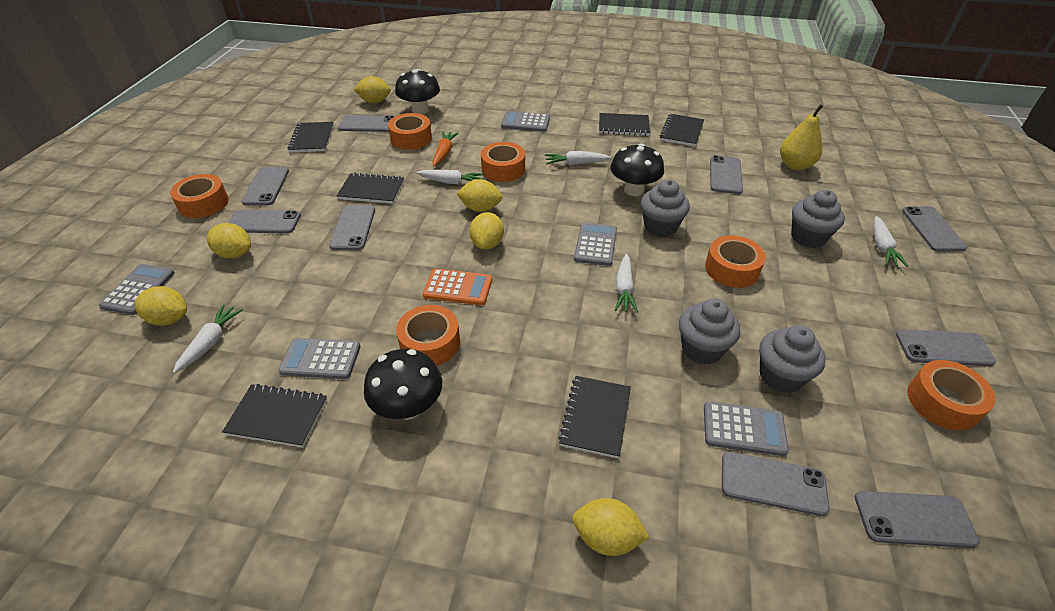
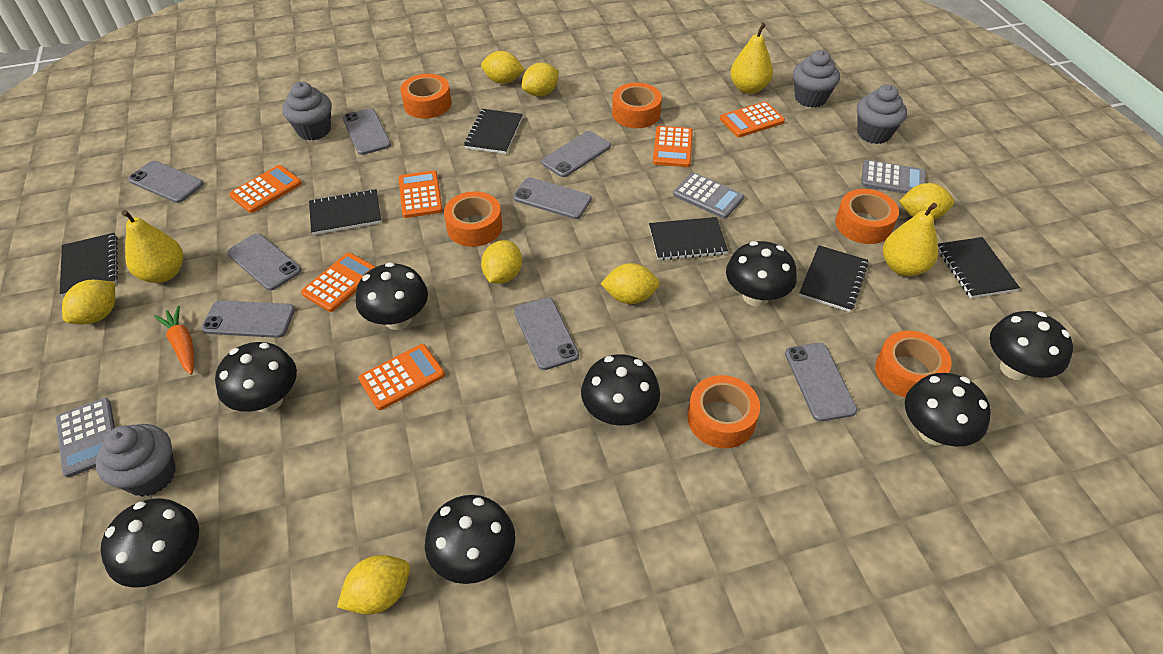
black mushroom: [364,349,442,420] [395,69,440,114] [610,143,664,196] = 3 -> [100,498,199,588] [215,342,297,413] [356,262,428,330] [425,495,515,584] [581,354,660,426] [726,241,797,307] [905,373,991,447] [990,311,1073,381] = 8
grey calculator: [99,264,175,315] [278,338,361,379] [501,111,550,132] [574,222,617,266] [704,401,789,456] = 5 -> [56,398,115,478] [673,172,744,219] [861,160,926,194] = 3
grey phone: [228,210,301,234] [241,167,289,206] [329,205,375,250] [338,115,395,132] [710,155,743,194] [722,452,830,516] [855,491,980,548] [896,329,996,367] [902,206,967,252] = 9 -> [128,161,204,203] [201,300,295,338] [227,233,301,291] [343,108,391,155] [513,177,592,219] [514,297,579,370] [541,131,611,177] [785,343,857,421] = 8
orange calculator: [423,268,492,305] = 1 -> [229,165,302,213] [301,253,376,312] [358,344,445,410] [399,171,443,218] [653,126,693,167] [720,101,785,137] = 6
white carrot: [173,304,243,374] [416,170,484,184] [545,151,611,165] [614,254,638,313] [874,216,908,267] = 5 -> none = 0
yellow lemon: [135,286,187,326] [207,223,251,258] [354,76,391,103] [456,179,502,212] [469,212,504,250] [572,498,650,556] = 6 -> [62,280,115,324] [337,555,410,615] [481,51,524,84] [481,240,522,284] [522,63,559,96] [601,263,660,304] [899,183,954,220] = 7
yellow pear: [780,104,824,170] = 1 -> [121,210,183,283] [730,23,773,94] [883,203,938,276] = 3

